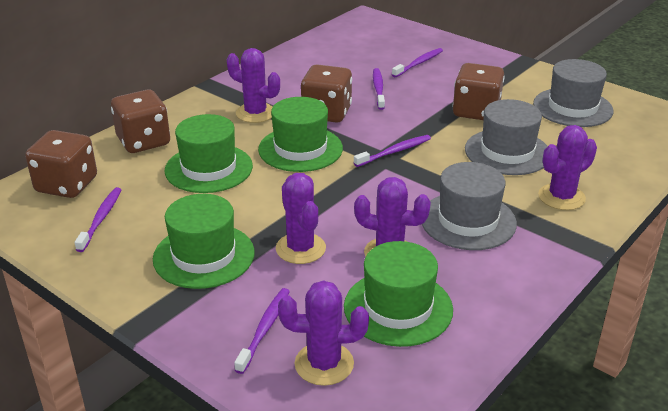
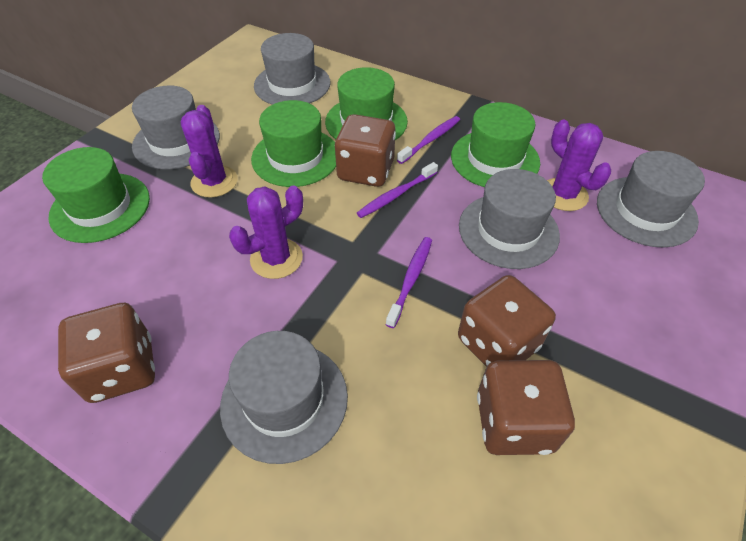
grey hat: [422,162,517,250] [465,99,548,175] [533,59,613,127] = 3 -> [132,86,220,170] [220,331,348,464] [254,33,330,105] [459,169,560,269] [597,151,705,248] = 5
purple cactus: [227,48,280,123] [276,173,326,264] [278,280,369,386] [354,177,431,257] [538,125,597,210] = 5 -> [181,105,238,198] [229,185,303,279] [547,120,611,211] = 3
purple toothbrush: [75,187,122,252] [234,288,290,374] [354,135,431,167] [373,68,385,110] [392,48,443,77] = 5 -> [357,162,438,218] [386,237,432,328] [397,116,460,164] = 3

